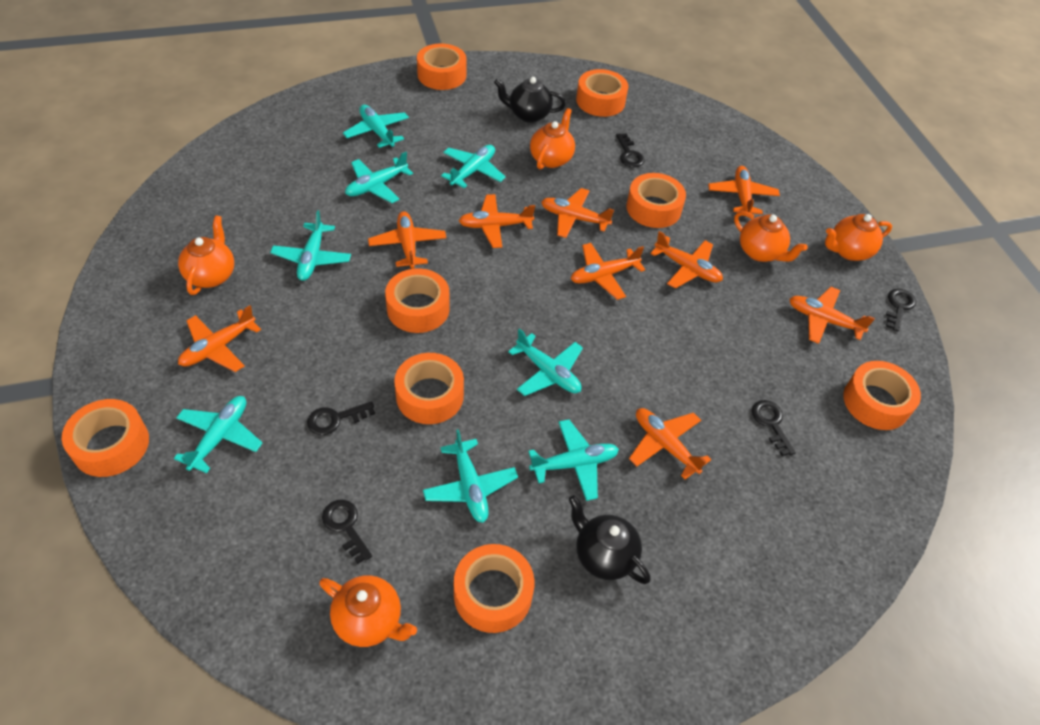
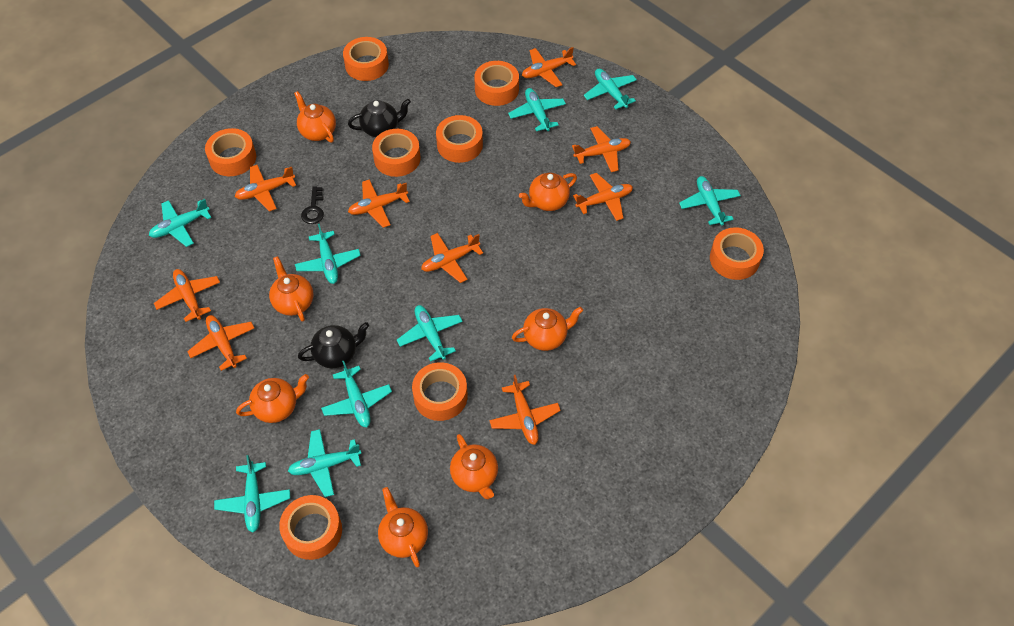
black key: [307,401,375,435] [322,500,372,564] [616,133,645,167] [752,400,796,456] [886,288,916,331] = 5 -> [301,186,324,224] = 1
orange teapot: [178,215,234,295] [319,575,417,647] [530,108,575,169] [734,211,808,262] [825,214,892,261] = 5 -> [236,374,309,423] [269,256,313,322] [294,91,336,143] [378,487,428,567] [450,434,498,499] [512,307,583,351] [519,172,577,211] = 7
turquoise plane: [174,396,262,473] [270,210,351,281] [343,105,409,148] [345,152,413,203] [423,429,518,523] [441,145,506,188] [508,328,583,396] [528,419,619,501] = 8 -> [149,199,212,247] [214,455,290,532] [288,429,361,497] [295,224,361,284] [321,361,392,427] [397,305,463,362] [508,88,566,131] [584,69,637,109] [679,176,741,226] = 9

